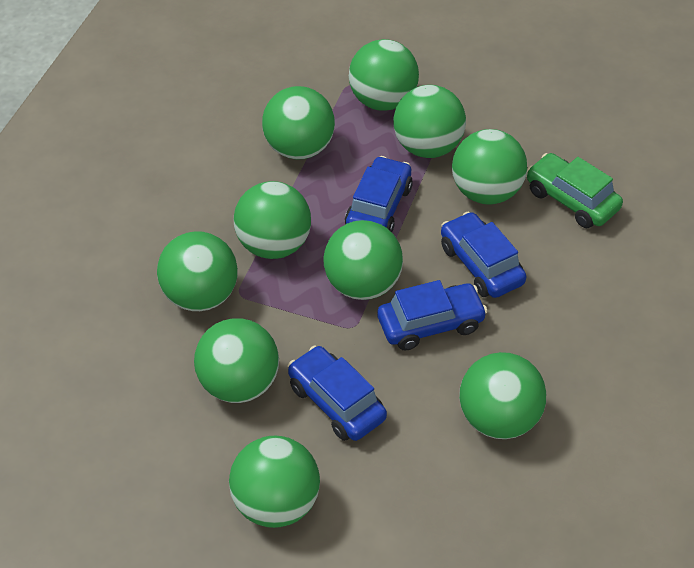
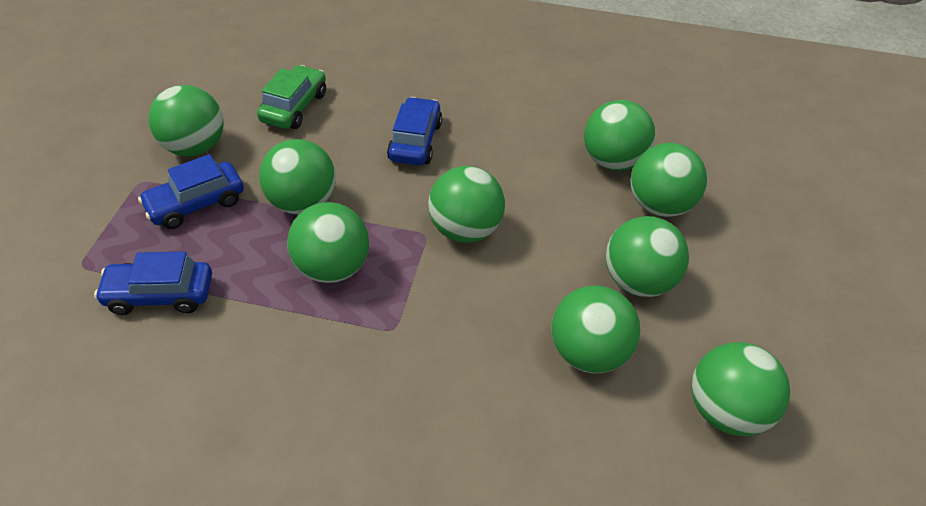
blue car: [288,345,387,441] [345,156,413,232] [377,280,488,351] [441,212,526,298] = 4 -> [94,251,212,315] [138,154,244,229] [387,97,442,165] = 3
green ball: [157,231,238,311] [194,318,279,403] [229,436,320,528] [234,181,311,259] [262,86,335,160] [323,220,403,300] [349,39,419,111] [393,85,466,158] [452,129,527,205] [459,352,546,439] = 10 -> [149,85,224,156] [259,139,336,214] [287,202,369,283] [428,166,505,243] [551,286,640,373] [584,100,655,171] [606,216,689,297] [630,143,707,217] [692,342,790,436] = 9

